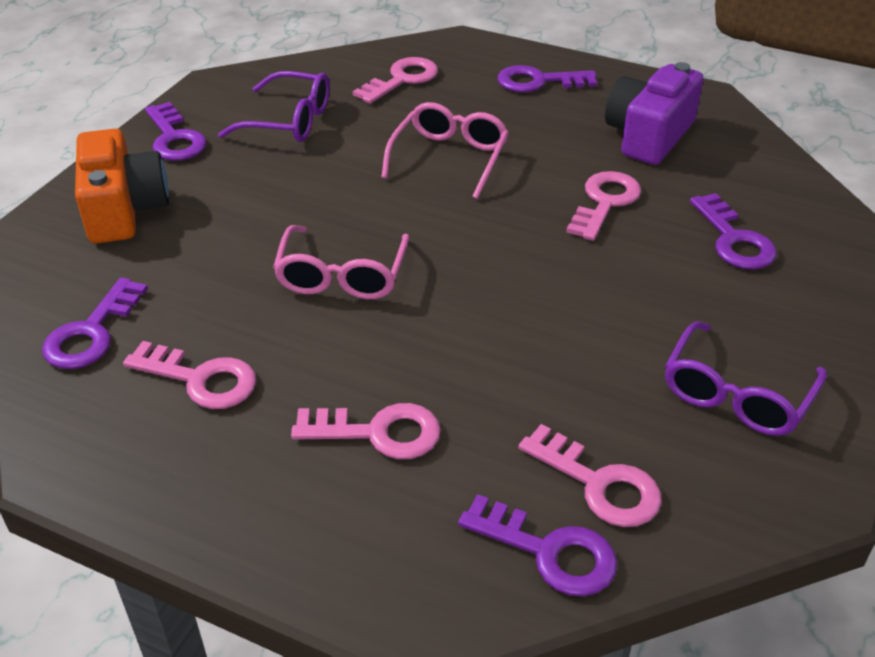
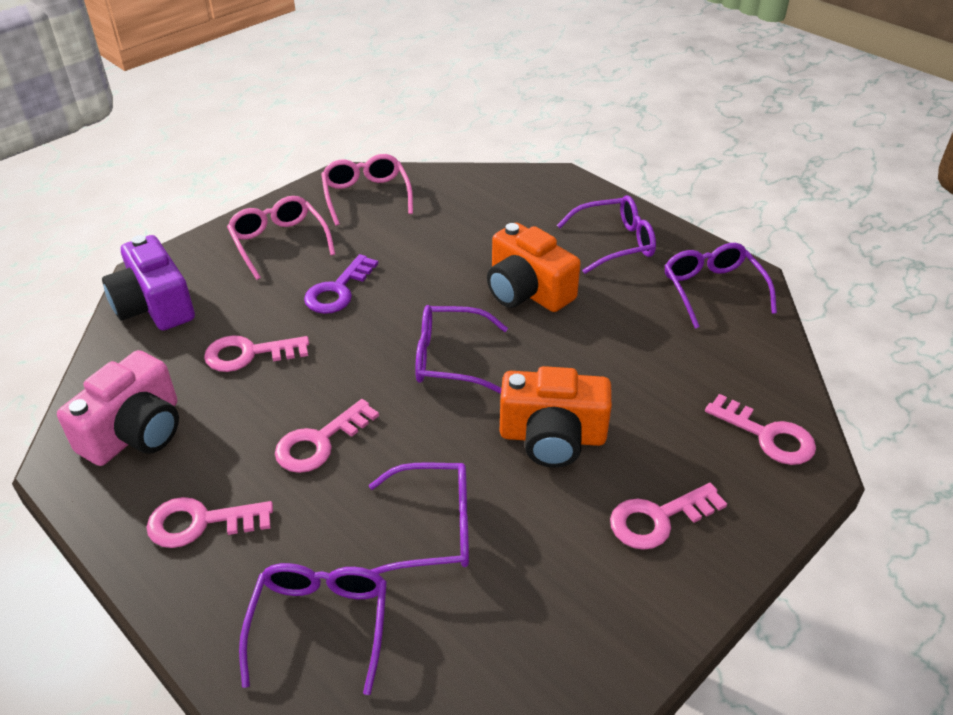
orange camera: [75,129,169,243] = 1 -> [487,223,581,312] [500,366,612,468] = 2
pink camera: none = 0 -> [57,350,179,466] = 1
purple glasses: [218,71,330,142] [665,321,827,436] = 2 -> [239,563,387,695] [369,463,469,574] [415,305,508,394] [557,195,656,274] [665,243,777,329] = 5
purple key: [42,278,148,369] [145,102,206,161] [458,494,617,596] [498,65,597,92] [690,193,777,269] = 5 -> [304,254,378,314] = 1

